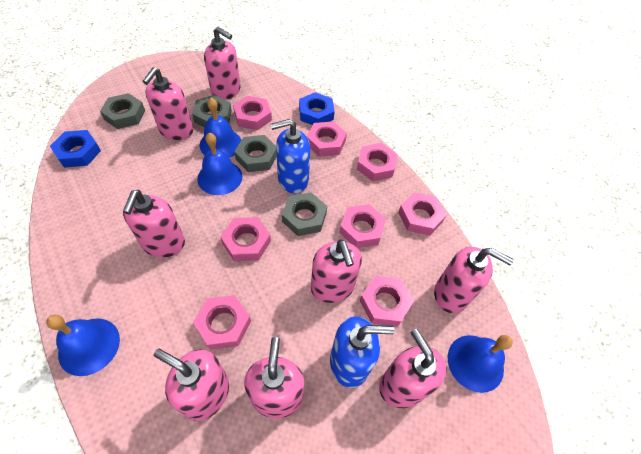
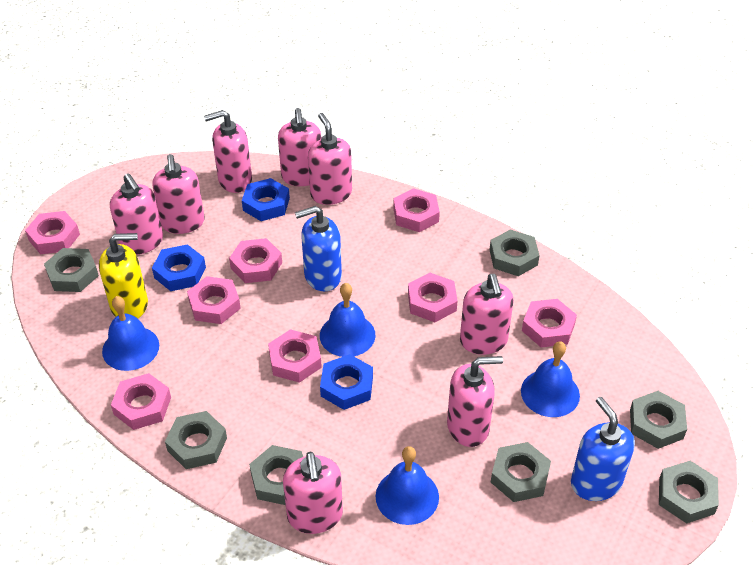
blue nut: [50,130,101,168] [299,92,335,125] = 2 -> [152,244,206,291] [242,178,290,221] [320,354,373,410] = 3
grey nut: [100,93,145,129] [192,95,232,127] [234,135,277,172] [282,192,327,236] = 4 -> [44,248,99,292] [165,411,227,469] [249,445,303,505] [490,230,540,276] [491,442,551,502] [630,391,687,449] [659,461,719,523] = 7
yellow soap dispenser: none = 0 -> [99,233,148,319] = 1

